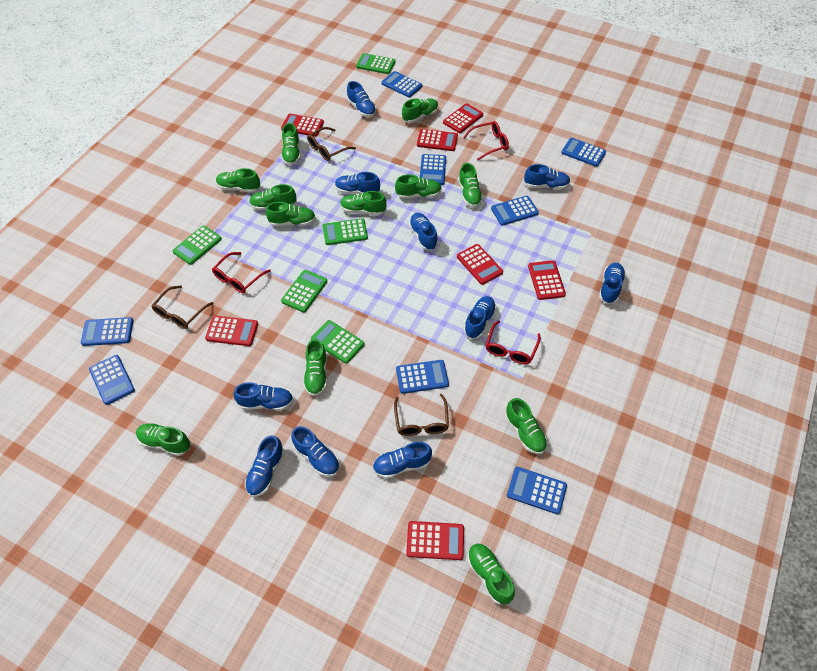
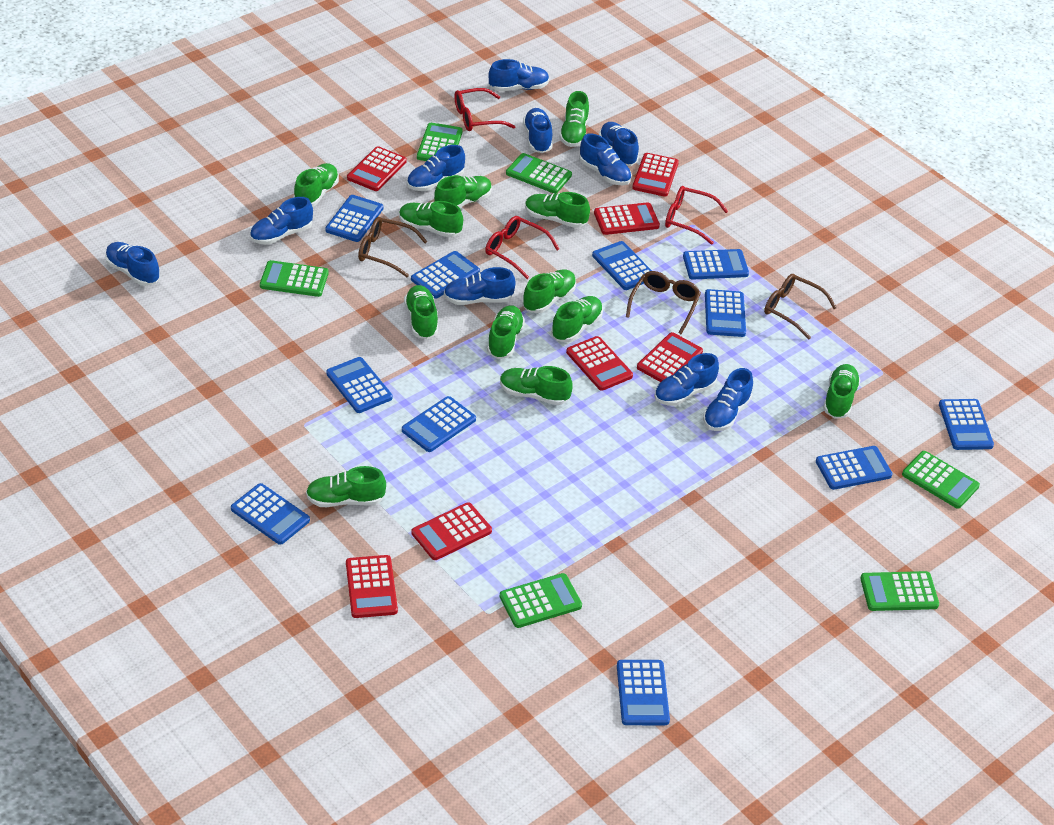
blue calculator: [81,317,133,346] [89,355,135,405] [381,71,422,97] [396,360,449,394] [420,154,446,185] [491,196,539,226] [507,467,567,515] [561,138,606,167] = 8 -> [231,483,310,545] [325,195,384,242] [326,357,392,413] [402,396,476,452] [411,251,480,298] [592,241,652,290] [617,660,670,725] [683,249,749,279] [705,289,746,337] [816,446,893,490] [939,399,994,450] = 11
green calculator: [172,226,222,265] [281,270,328,313] [311,320,364,364] [322,218,368,245] [356,53,395,74] = 5 -> [260,260,329,297] [417,123,463,161] [500,573,582,628] [506,153,572,194] [860,571,939,611] [902,451,980,509] = 6

